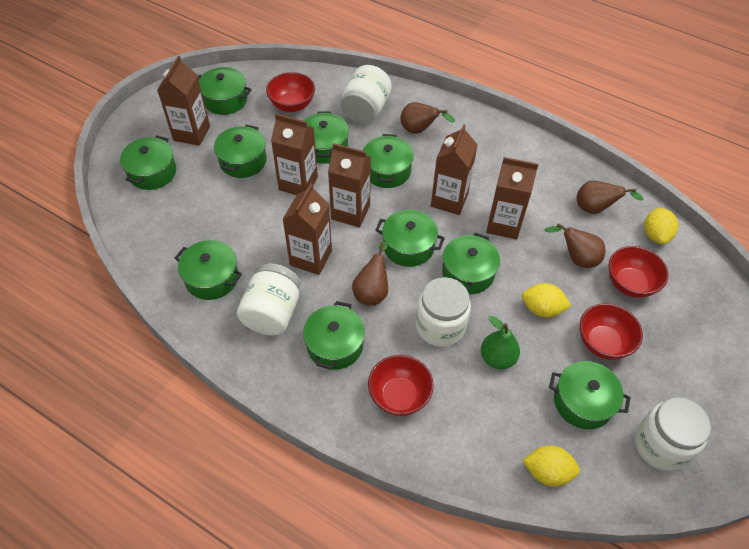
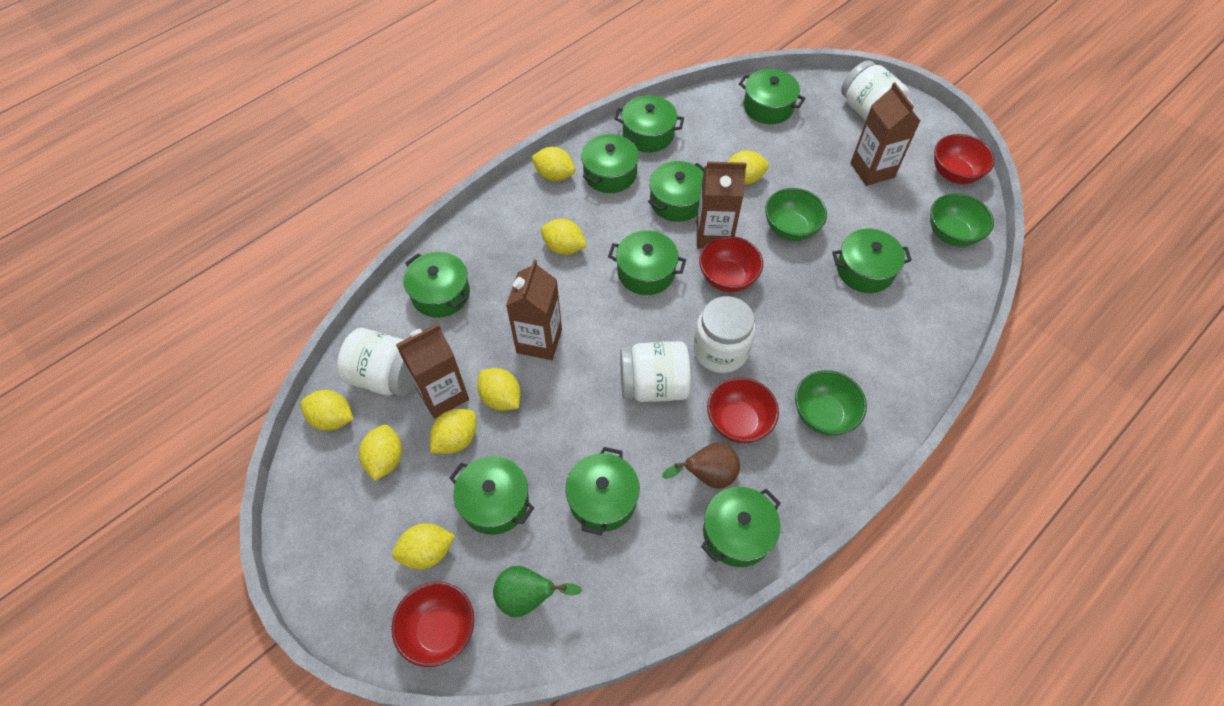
brown carton: [157,56,210,146] [271,113,318,195] [282,183,332,275] [328,143,371,227] [431,124,478,215] [486,157,538,239] = 6 -> [396,324,469,419] [506,259,562,360] [697,161,747,249] [850,82,920,186] = 4
brown pear: [352,242,388,306] [400,102,455,134] [544,223,605,268] [577,181,643,214] = 4 -> [662,443,740,489] = 1
green bowl: none = 0 -> [765,188,827,241] [795,370,867,436] [930,193,994,247] = 3
yellow lemon: [522,283,571,317] [522,445,580,486] [644,207,678,244] = 3 -> [301,390,353,431] [359,425,402,481] [392,523,455,569] [430,409,476,454] [477,368,521,411] [532,147,575,181] [541,219,587,255] [728,150,769,185] = 8

